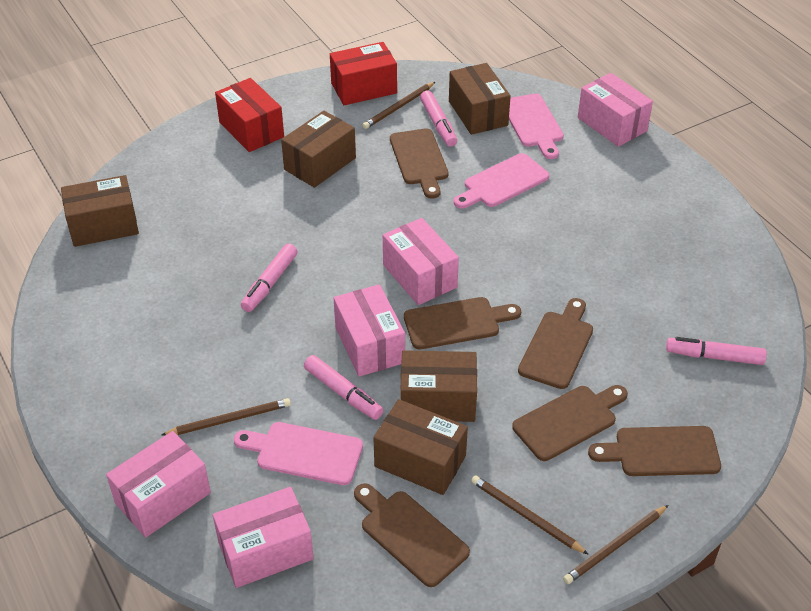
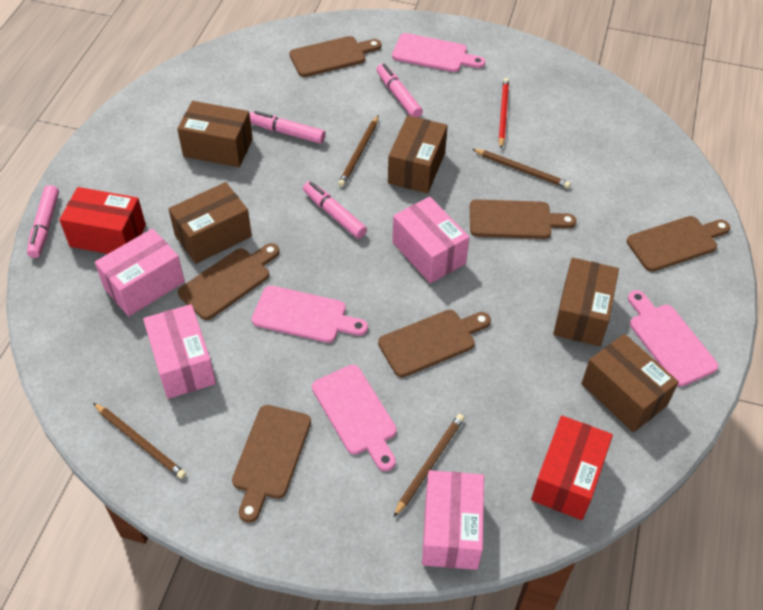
pink box: [106,431,211,538] [213,487,314,588] [334,284,405,377] [383,218,459,305] [578,73,653,147] = 5 -> [95,229,185,316] [143,304,216,399] [392,197,469,283] [422,470,484,570] = 4
pink cutting board: [234,422,363,485] [454,153,549,209] [509,94,564,159] = 3 -> [252,286,368,343] [312,365,397,471] [392,33,486,72] [628,290,718,387] = 4
red pencil: none = 0 -> [499,78,509,148] = 1

